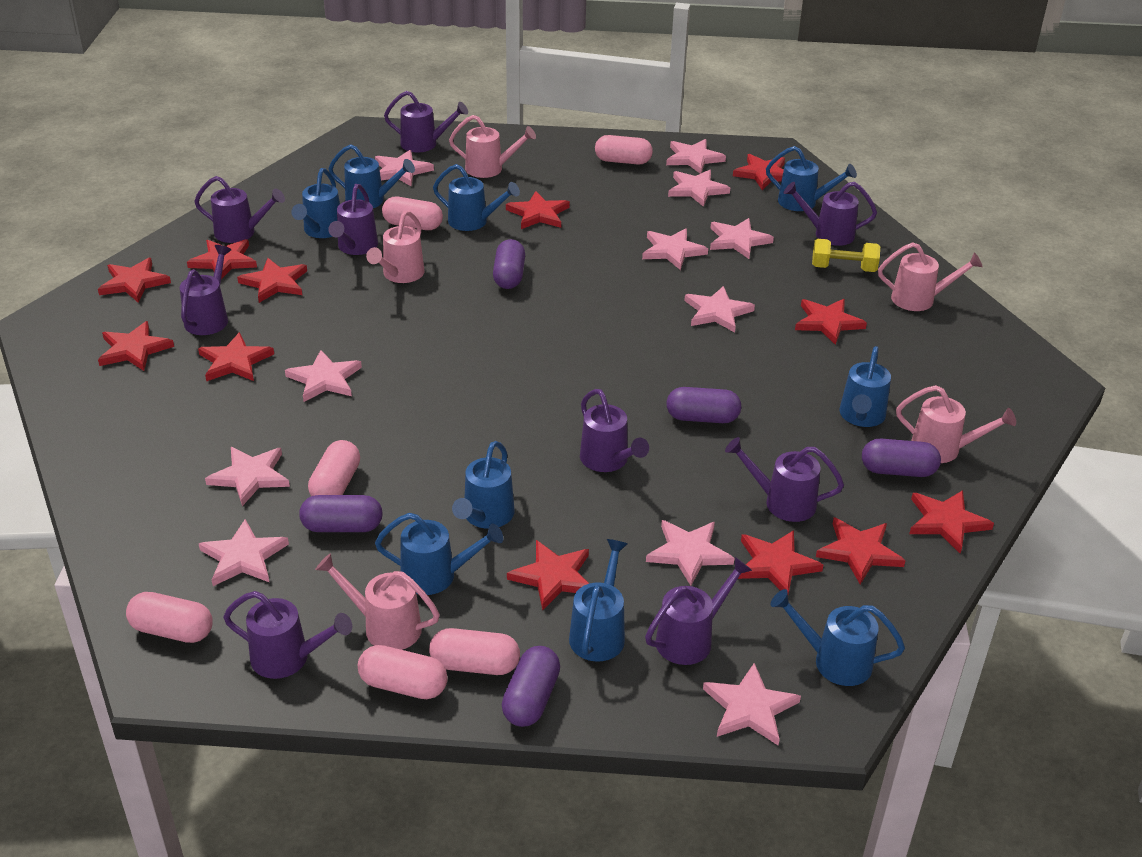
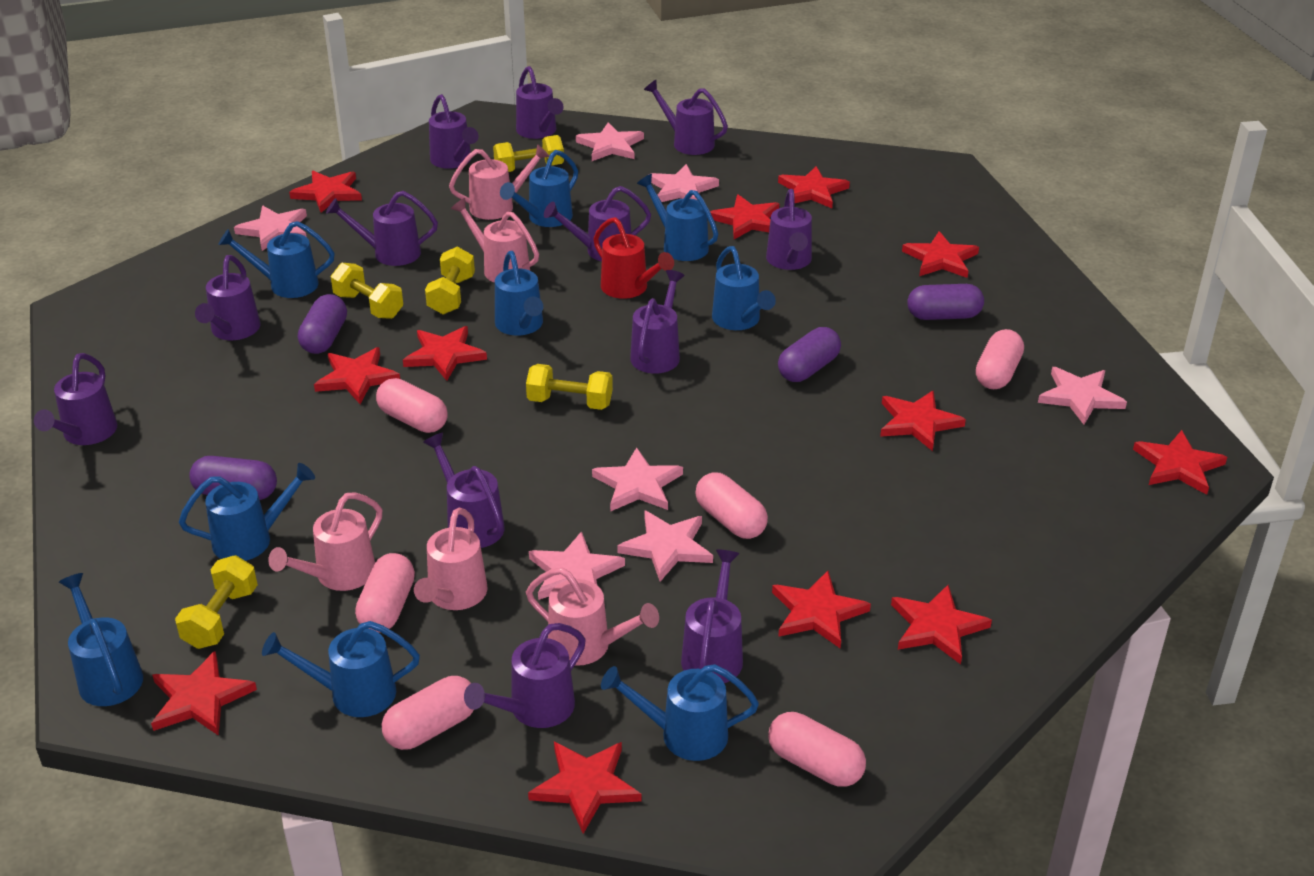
pink star: [199,519,289,586] [205,447,290,506] [285,350,362,402] [375,150,434,186] [642,228,708,270] [646,520,734,586] [666,139,726,174] [668,170,730,207] [684,286,755,333] [703,663,801,745] [710,218,774,259] = 11 -> [234,206,307,251] [529,531,625,600] [576,122,644,161] [592,447,683,512] [617,510,713,582] [648,164,719,202] [1038,367,1127,424] = 7
purple capsule: [299,495,383,532] [493,239,525,289] [502,646,560,727] [666,387,741,423] [862,439,941,477] = 5 -> [189,456,277,500] [298,294,347,354] [778,327,841,382] [907,284,984,320] = 4
purple watering can: [179,245,231,335] [194,176,285,243] [223,591,352,679] [328,184,378,255] [384,91,468,152] [580,389,649,472] [645,557,753,665] [725,437,844,522] [784,182,877,246] = 9 -> [34,353,118,445] [195,255,261,340] [326,191,438,266] [423,433,505,548] [429,94,478,169] [464,623,586,728] [516,66,563,139] [544,186,651,261] [630,270,685,374] [644,80,728,155] [681,550,743,683] [766,189,812,270] = 12
red watering can: none = 0 -> [593,217,674,299] = 1
yellow dumbbell: [812,239,880,272] = 1 -> [175,555,258,649] [331,263,403,319] [425,247,475,315] [493,135,564,172] [526,364,613,410] = 5

